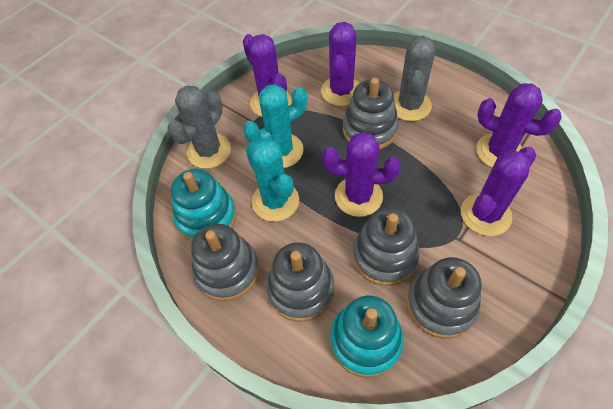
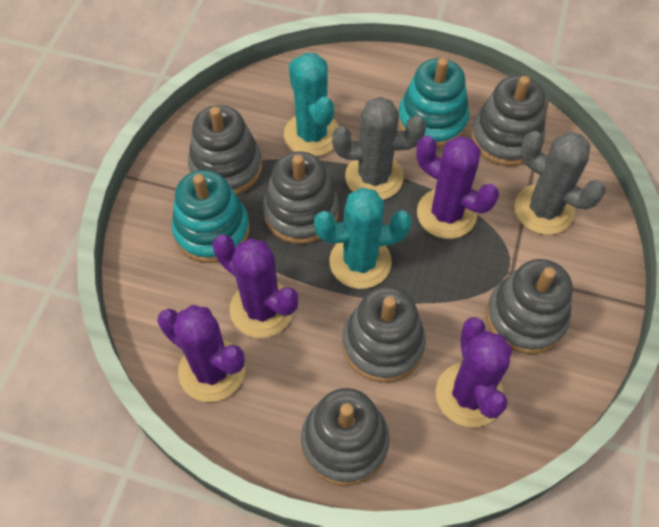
grey stacking toy: [191,223,259,301] [267,242,335,322] [343,78,399,150] [352,207,420,286] [406,257,482,339] = 5 -> [188,105,262,195] [263,151,339,244] [301,388,390,486] [342,287,426,383] [471,76,545,166] [486,259,573,354] = 6
purple cactus: [243,34,291,117] [321,22,359,106] [322,132,401,217] [461,147,536,236] [476,83,562,168] = 5 -> [157,305,245,402] [212,234,298,338] [416,135,499,239] [436,317,512,427] = 4

